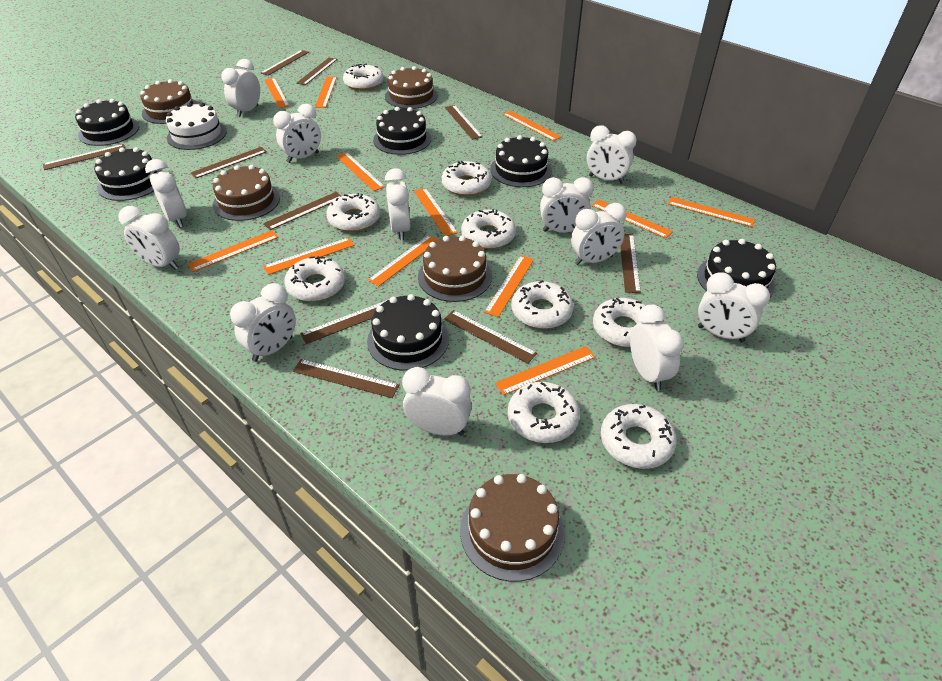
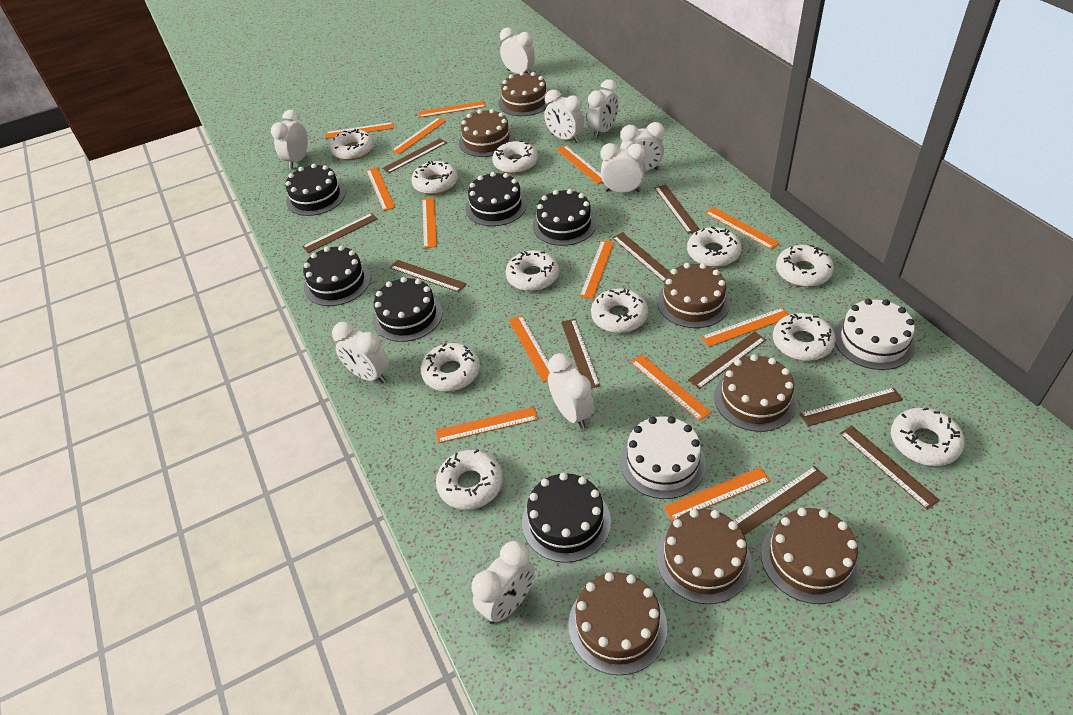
brown cake: [140,79,198,124] [213,165,280,221] [385,66,438,109] [418,235,492,302] [460,474,565,582] = 5 -> [459,109,514,157] [499,72,551,116] [568,572,667,675] [656,509,752,604] [657,263,730,328] [714,354,797,432] [761,508,860,604] = 7
orange ruler: [188,230,279,272] [263,238,355,275] [264,78,289,108] [315,77,337,108] [336,152,385,191] [368,235,439,287] [414,188,458,236] [484,255,534,317] [495,346,596,395] [503,111,562,141] [592,200,673,238] [668,197,755,227] = 12 -> [325,122,394,139] [366,167,395,211] [391,117,447,154] [419,101,486,118] [422,198,437,248] [436,407,538,443] [508,315,550,382] [556,145,603,184] [580,240,614,299] [631,355,711,421] [663,467,771,522] [701,307,789,347] [705,207,780,250] = 13
white cake: [166,103,227,150] = 1 -> [620,416,706,499] [834,299,915,370] = 2
white clock: [118,206,180,270] [145,159,187,228] [221,59,260,117] [230,283,296,362] [273,104,321,163] [385,168,410,240] [402,367,472,436] [540,177,594,233] [571,203,627,265] [587,125,637,184] [630,305,684,391] [698,272,770,342] = 12 -> [271,110,308,169] [332,322,389,383] [472,541,535,624] [500,28,535,74] [544,89,584,143] [548,353,594,429] [587,79,619,138] [600,143,646,193] [620,122,665,172] = 9
white donut: [284,256,345,302] [326,193,380,232] [343,64,384,90] [442,161,491,196] [461,209,516,249] [508,382,580,443] [511,280,574,329] [593,298,646,347] [601,404,677,469] = 9 -> [330,129,374,160] [411,161,458,195] [421,343,480,391] [436,449,503,510] [492,141,538,174] [506,250,559,291] [591,288,648,333] [687,227,742,267] [773,313,836,361] [776,245,834,287] [891,408,965,466] = 11

